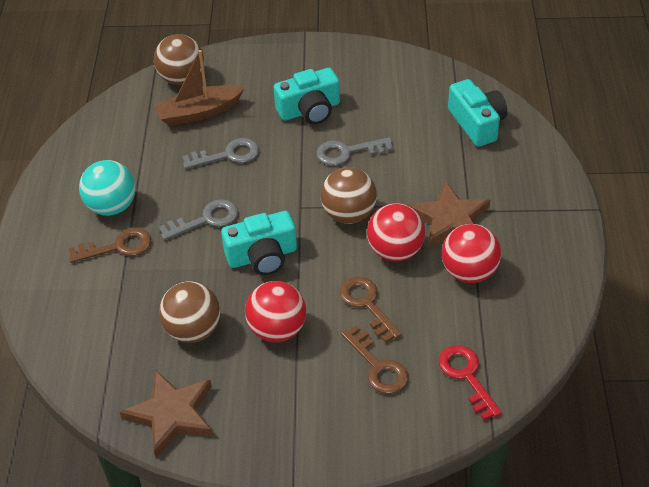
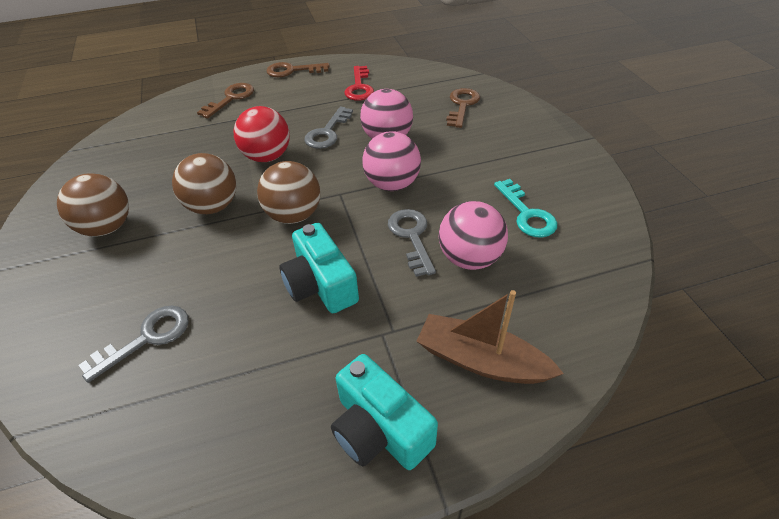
brown star: [120,370,213,457] [407,181,490,248] = 2 -> none = 0
pink ball: none = 0 -> [360,89,413,139] [362,131,421,191] [439,201,508,270] = 3
red ball: [245,281,306,342] [367,203,425,261] [442,224,501,283] = 3 -> [234,106,290,162] = 1
turquoise ball: [79,160,136,216] = 1 -> none = 0
turquoise camera: [221,211,297,275] [274,68,340,124] [448,79,507,147] = 3 -> [279,223,359,313] [331,354,438,470] = 2
turquoise key: none = 0 -> [494,179,557,237] = 1

